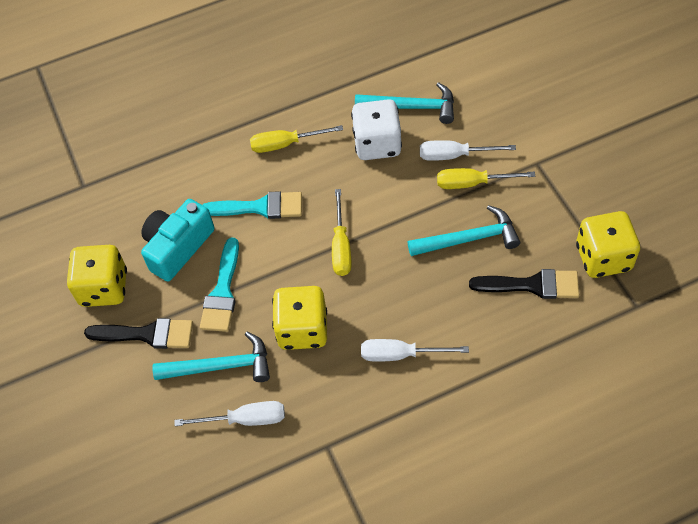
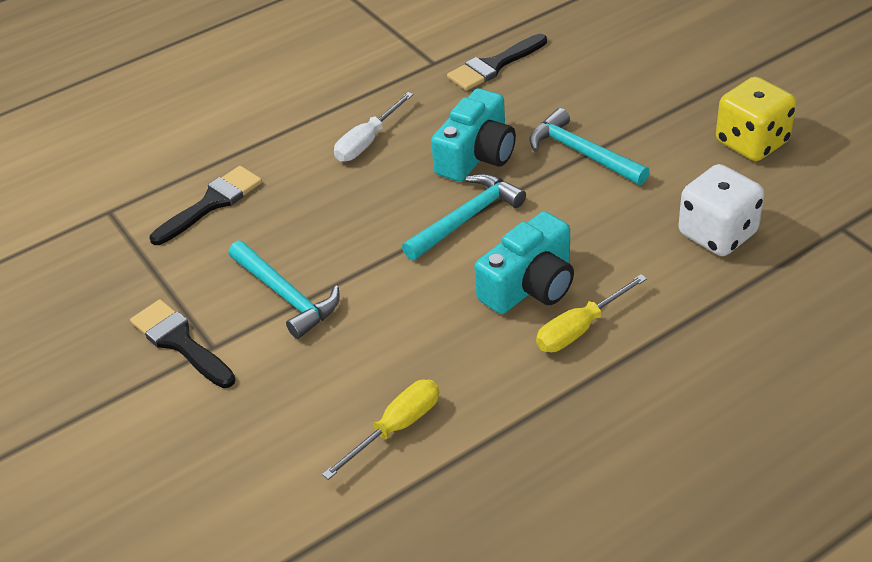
black brush: [84,318,193,349] [469,269,579,299] = 2 -> [130,299,236,388] [150,166,262,245] [447,34,547,91] = 3
turquoise brush: [200,238,239,332] [203,191,302,219] = 2 -> none = 0
turquoise camera: [141,199,214,282] = 1 -> [431,88,516,182] [474,211,574,314] = 2
white screwdriver: [175,401,285,426] [361,339,469,362] [420,140,516,161] = 3 -> [334,92,414,162] = 1
yellow dice: [67,245,127,307] [272,286,327,350] [576,211,640,278] = 3 -> [716,77,797,161] = 1
yellow screwdriver: [250,125,343,153] [332,189,352,276] [437,168,535,189] = 3 -> [322,380,439,480] [536,274,647,352] = 2

